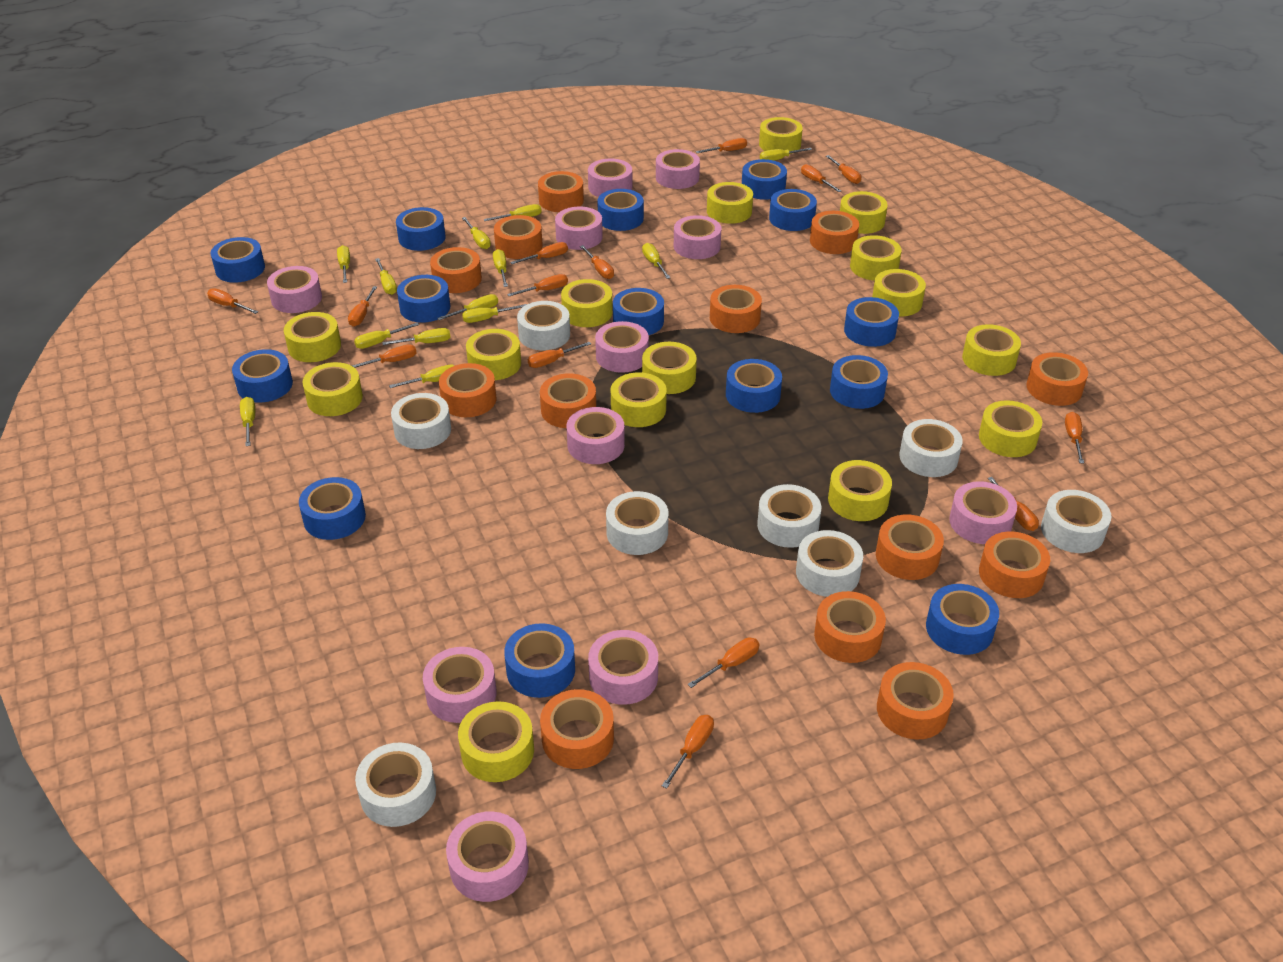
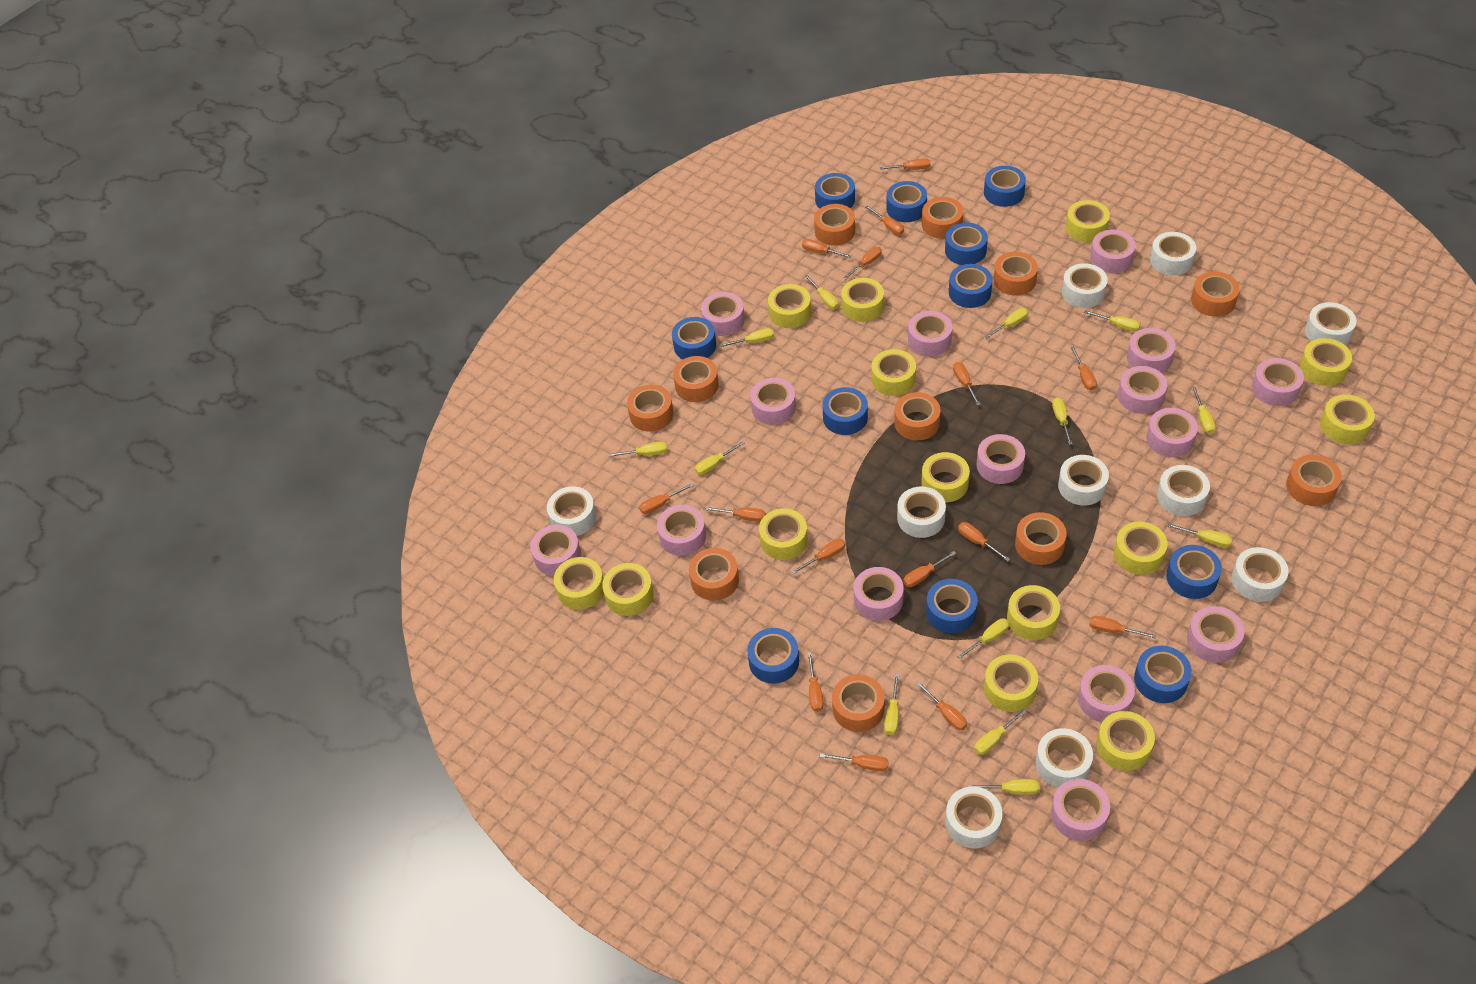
blue tape: [211,237,265,283] [232,349,293,403] [299,477,366,540] [396,207,445,251] [397,275,450,323] [504,623,575,698] [597,189,644,231] [613,288,664,335] [726,359,782,413] [742,159,787,200] [769,189,817,231] [830,355,888,409] [844,297,899,347] [926,584,999,655] = 14 -> [672,317,716,359] [747,628,799,684] [815,173,855,209] [822,387,868,435] [886,181,927,222] [926,579,978,633] [945,223,988,265] [949,264,993,308] [984,166,1026,207] [1134,646,1192,703] [1166,545,1222,599] = 11
orange screwdriver: [207,288,258,314] [348,286,377,327] [351,344,417,368] [507,274,568,296] [510,242,568,264] [528,342,591,368] [580,245,614,279] [662,715,714,789] [688,638,760,688] [696,138,747,153] [801,164,841,192] [826,155,861,184] [988,477,1039,531] [1065,412,1084,464] = 14 -> [639,483,694,514] [706,507,766,522] [792,539,845,574] [802,239,852,258] [807,652,824,712] [820,753,889,771] [843,247,882,279] [866,205,904,235] [880,158,931,170] [903,551,956,587] [916,682,967,730] [953,362,981,406] [958,522,1010,562] [1070,346,1097,390] [1089,616,1157,639] = 15
orange tape: [430,247,482,293] [439,363,496,417] [494,215,543,259] [538,171,584,212] [540,373,596,428] [540,689,614,769] [710,285,762,333] [810,211,859,254] [814,591,886,663] [876,515,944,580] [877,662,954,740] [979,532,1050,598] [1027,352,1088,406] = 13 -> [627,384,674,432] [673,356,719,402] [689,548,739,601] [814,204,855,246] [832,674,885,732] [894,392,941,440] [922,197,963,239] [994,252,1038,296] [1015,512,1067,565] [1191,272,1240,317] [1286,455,1342,506] = 11
pink tape: [267,266,322,313] [423,647,497,723] [446,811,529,902] [555,207,603,250] [567,407,625,464] [588,158,632,197] [588,630,658,705] [595,321,649,373] [656,149,700,189] [674,215,722,259] [949,481,1017,544] = 11 -> [530,525,581,576] [657,505,706,556] [701,292,745,336] [750,378,796,425] [854,567,904,621] [908,311,952,356] [977,434,1025,484] [1051,779,1110,841] [1078,665,1135,722] [1090,230,1136,273] [1118,366,1167,414] [1127,328,1176,373] [1146,408,1198,457] [1187,606,1245,663] [1252,358,1304,406] = 15
white tape: [355,743,436,827] [391,393,451,449] [517,301,570,350] [606,491,669,555] [757,484,821,548] [796,530,863,597] [899,419,963,477] [1041,490,1111,553] = 8 -> [547,486,597,536] [897,486,946,538] [945,786,1003,849] [1036,728,1093,788] [1058,455,1109,505] [1062,263,1108,308] [1150,232,1196,275] [1157,465,1210,516] [1232,547,1288,602] [1305,302,1357,345] = 10
yellow tape: [284,312,341,362] [303,362,363,416] [458,701,534,782] [466,329,521,380] [561,279,613,327] [611,372,667,427] [642,342,697,394] [707,182,753,224] [759,117,803,154] [828,460,892,521] [840,191,888,234] [850,235,901,281] [872,269,926,316] [962,324,1021,376] [979,400,1042,457] = 15 -> [554,557,604,610] [602,563,654,616] [759,508,808,560] [768,284,811,328] [841,278,884,322] [871,349,916,396] [922,452,970,502] [984,655,1038,712] [1007,585,1060,640] [1066,200,1110,243] [1096,711,1155,771] [1114,522,1168,575] [1300,338,1352,386] [1320,395,1375,444] = 14

